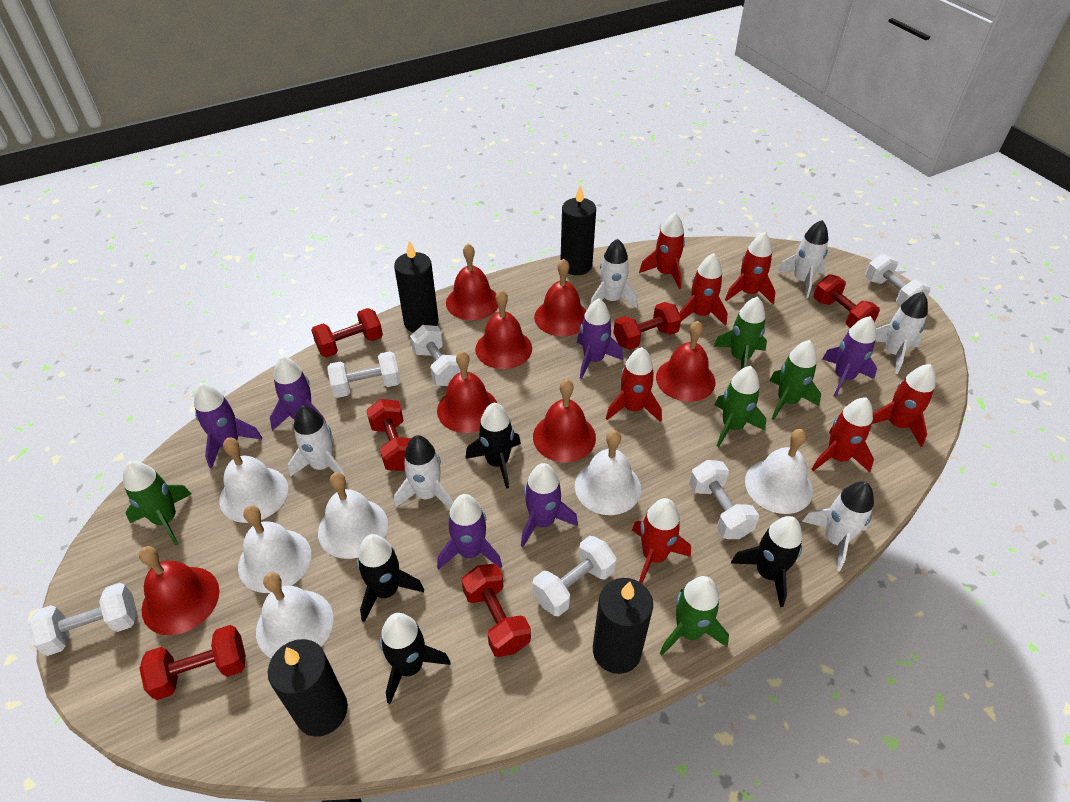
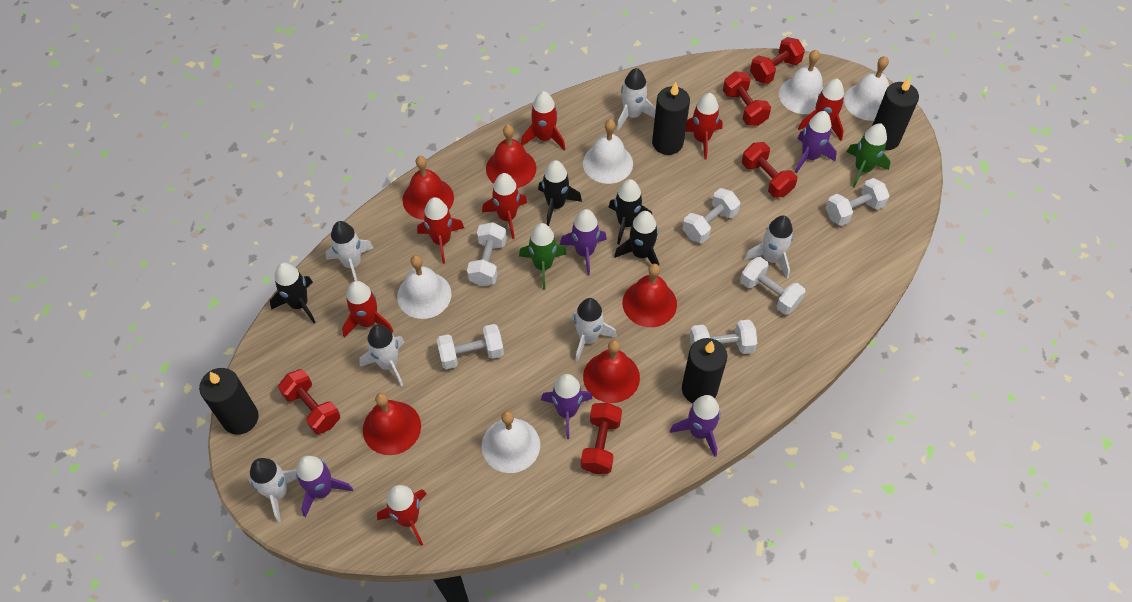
green rocket: [123,461,191,546] [660,576,729,655] [713,297,767,369] [715,366,766,447] [770,340,821,420] = 5 -> [519,223,567,289] [847,123,890,188] = 2
purple rocket: [194,383,262,469] [270,356,327,431] [437,494,502,570] [521,463,578,547] [577,298,623,379] [822,316,877,397] = 6 -> [296,456,353,517] [541,374,592,439] [560,209,607,276] [670,395,721,457] [795,111,837,173] = 5
red bell: [139,546,219,635] [437,351,497,433] [446,244,498,320] [475,290,532,369] [533,379,596,462] [534,259,586,336] [656,321,715,402] = 7 -> [363,393,421,455] [403,156,454,220] [486,125,536,188] [583,340,640,403] [623,264,677,327] = 5
red dumbbell: [139,625,246,700] [311,308,383,358] [366,399,411,471] [462,564,531,657] [614,302,682,350] [814,274,880,328] = 6 -> [278,369,340,434] [581,403,622,474] [723,71,771,126] [742,142,797,198] [750,37,805,84] = 5
white bell: [219,437,288,523] [238,505,311,593] [256,572,333,658] [318,472,388,559] [575,430,641,515] [745,429,813,514] = 6 -> [397,255,451,319] [482,411,540,473] [583,119,633,184] [779,50,823,114] [844,56,889,121] = 5

